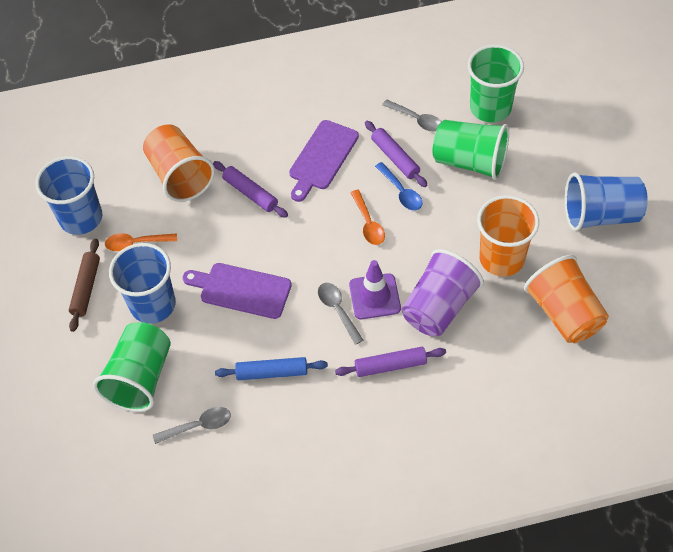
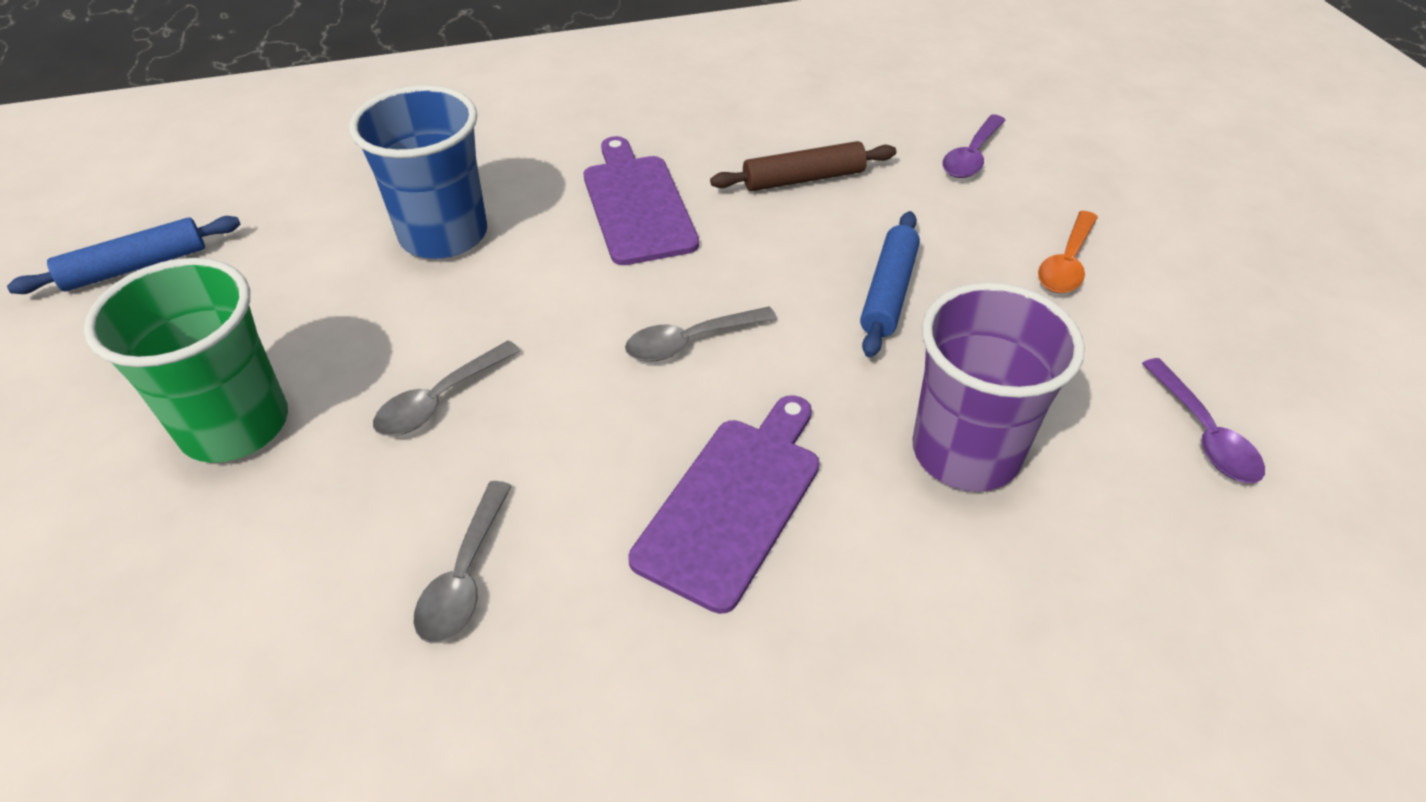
blue cup: [35,156,103,235] [109,243,176,324] [565,173,648,231] = 3 -> [349,85,487,259] = 1
blue rolling pin: [215,357,328,380] = 1 -> [7,216,241,294] [860,211,920,357] = 2
blue spoon: [375,162,422,210] = 1 -> none = 0
green cup: [93,322,171,412] [433,120,509,180] [468,45,524,122] = 3 -> [84,258,288,463] = 1
orange cup: [143,124,215,202] [477,195,539,277] [524,255,609,343] = 3 -> none = 0
orange spoon: [105,233,177,251] [350,190,385,245] = 2 -> [1038,211,1098,293] = 1
purple rolling pin: [213,161,288,218] [335,347,446,377] [365,121,427,187] = 3 -> none = 0
purple spoon: none = 0 -> [943,115,1006,178] [1142,358,1265,483] = 2
purple traffic cone: [349,260,401,319] = 1 -> none = 0

